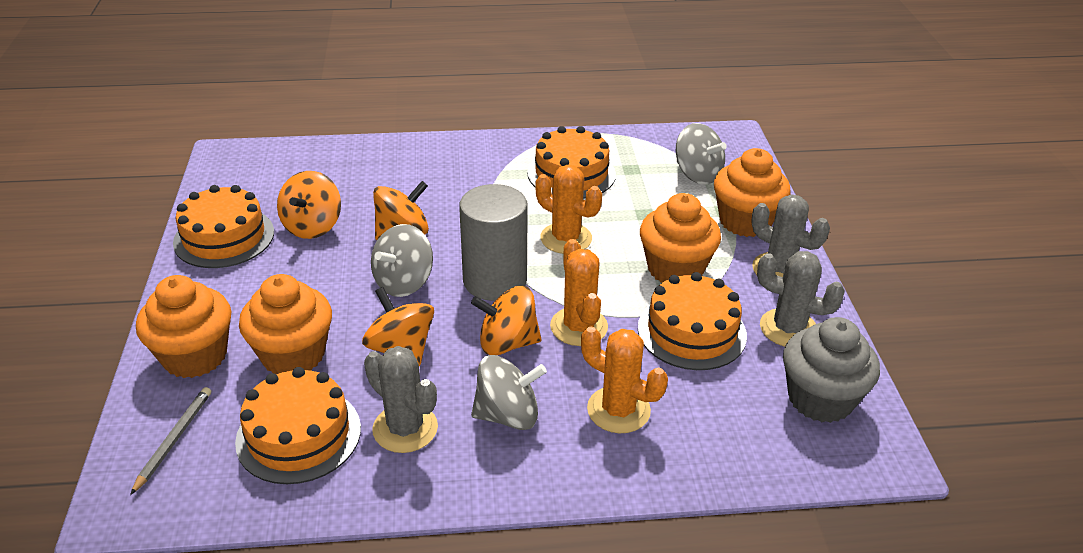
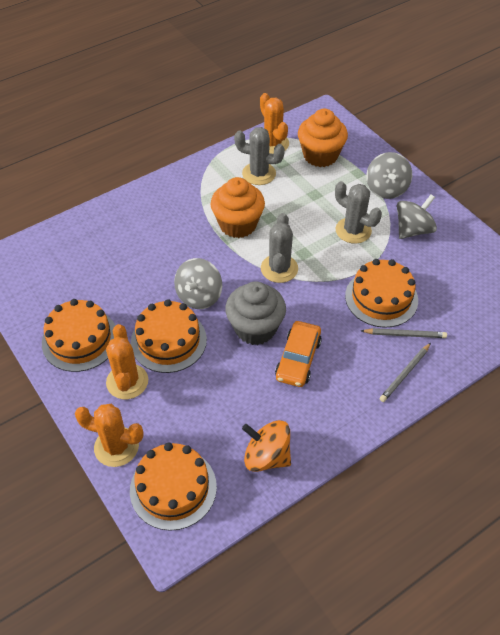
grey cylinder: [459,184,528,301] = 1 -> none = 0
grey pencil: [130,387,211,495] = 1 -> [361,328,447,338] [379,343,431,402] = 2
orange car: none = 0 -> [275,321,322,387] = 1
orange cupcake: [136,275,232,378] [239,274,332,374] [640,193,721,283] [714,148,790,237] = 4 -> [211,177,265,238] [298,109,348,167] = 2
orange spinning top: [277,171,341,239] [362,287,434,366] [373,181,429,240] [471,286,541,355] = 4 -> [242,420,291,472] = 1

